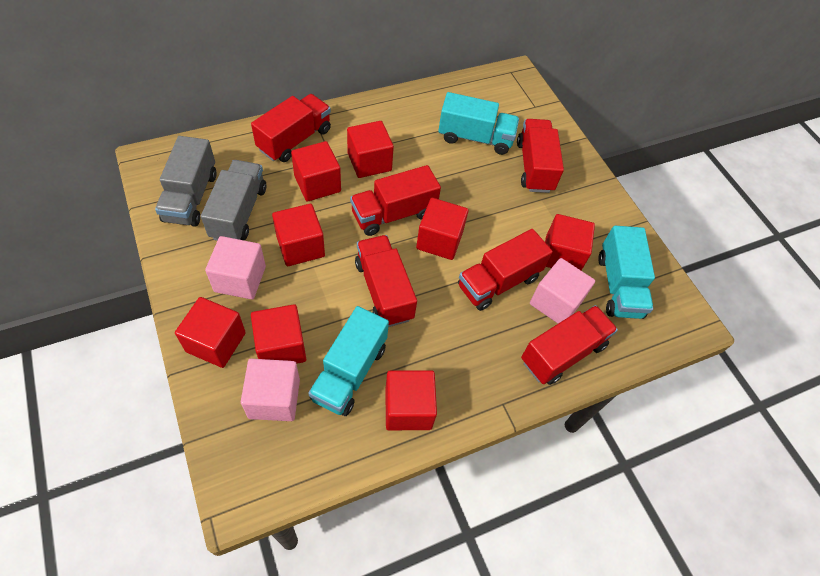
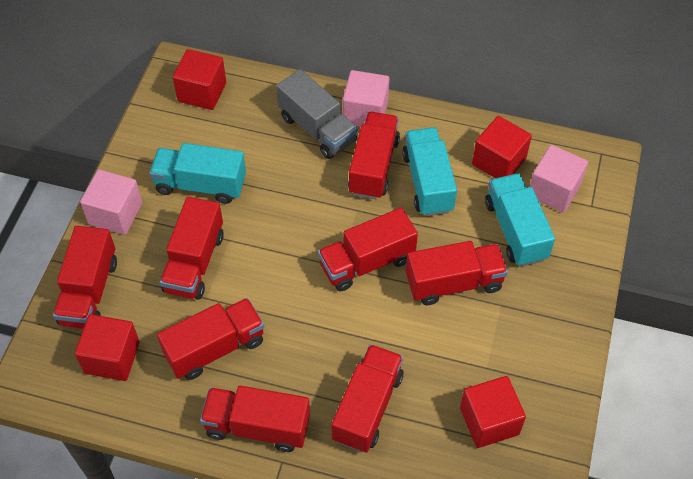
grey truck: [155,136,217,227] [201,160,266,241] = 2 -> [276,69,358,159] = 1
red cube: [175,297,246,368] [251,304,306,364] [272,204,325,266] [291,141,341,202] [347,121,394,178] [385,370,437,430] [416,198,469,260] [545,214,595,271] = 8 -> [75,314,140,381] [173,49,226,110] [460,376,526,448] [472,116,532,178] = 4
red truck: [251,94,331,162] [350,165,441,236] [355,235,417,327] [458,229,553,311] [517,119,564,193] [521,305,618,385] = 6 -> [53,226,117,329] [157,298,264,380] [160,197,224,299] [200,386,310,452] [318,208,418,291] [332,344,404,452] [348,112,400,199] [406,241,508,305] = 8

